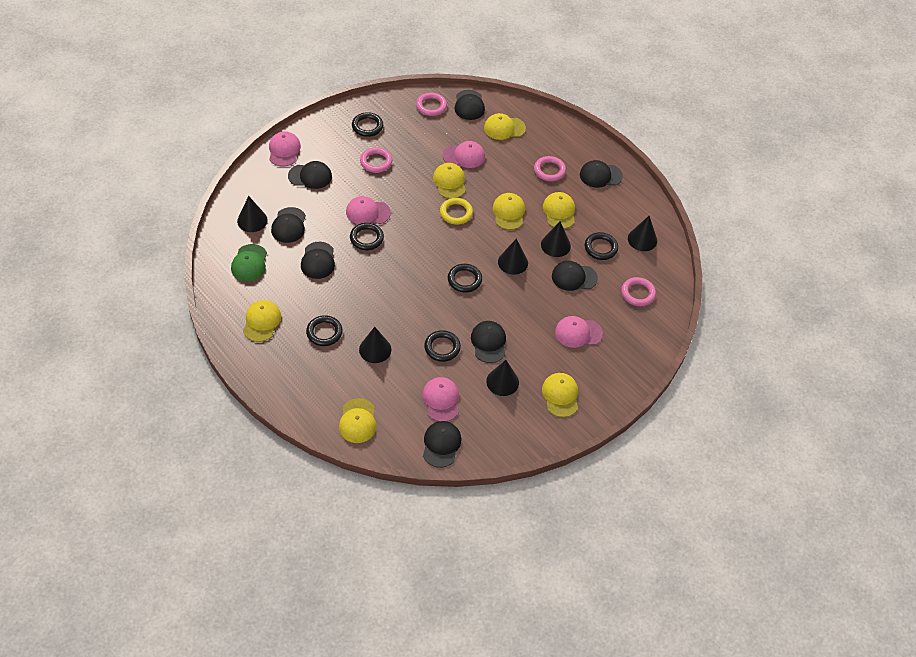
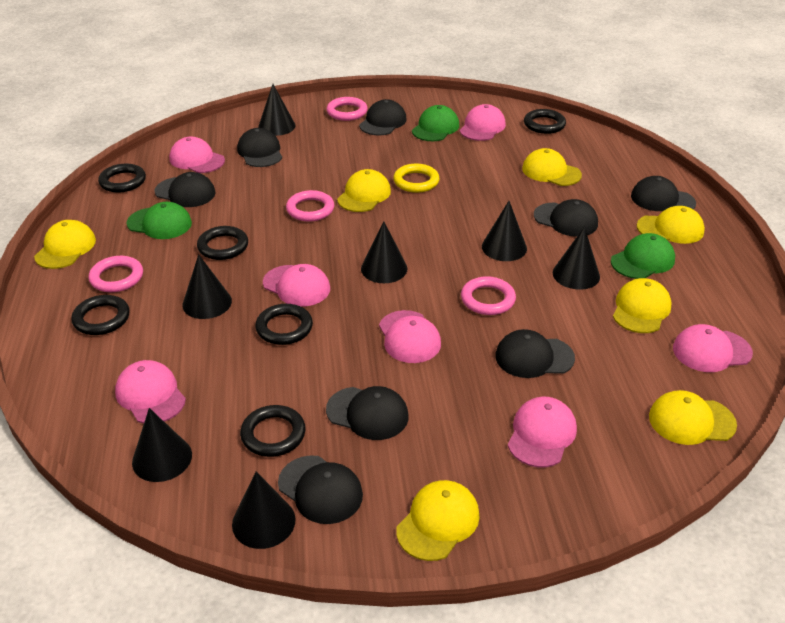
black cone: [237,196,268,232] [359,327,391,363] [486,360,519,396] [498,239,528,275] [541,221,571,257] [628,216,657,251] = 6 -> [132,408,192,482] [183,254,232,319] [232,472,296,549] [258,84,296,136] [361,221,408,283] [482,201,527,261] [553,227,600,290] = 7
green cap: [231,244,267,281] = 1 -> [126,202,192,239] [412,105,459,141] [611,233,675,279] = 3
pink cap: [269,131,301,167] [346,196,391,224] [422,377,459,421] [442,141,485,168] [555,316,603,348] = 5 -> [115,360,186,424] [169,136,225,173] [263,264,330,307] [379,310,441,363] [460,104,506,141] [508,397,577,467] [673,324,753,372] = 7

